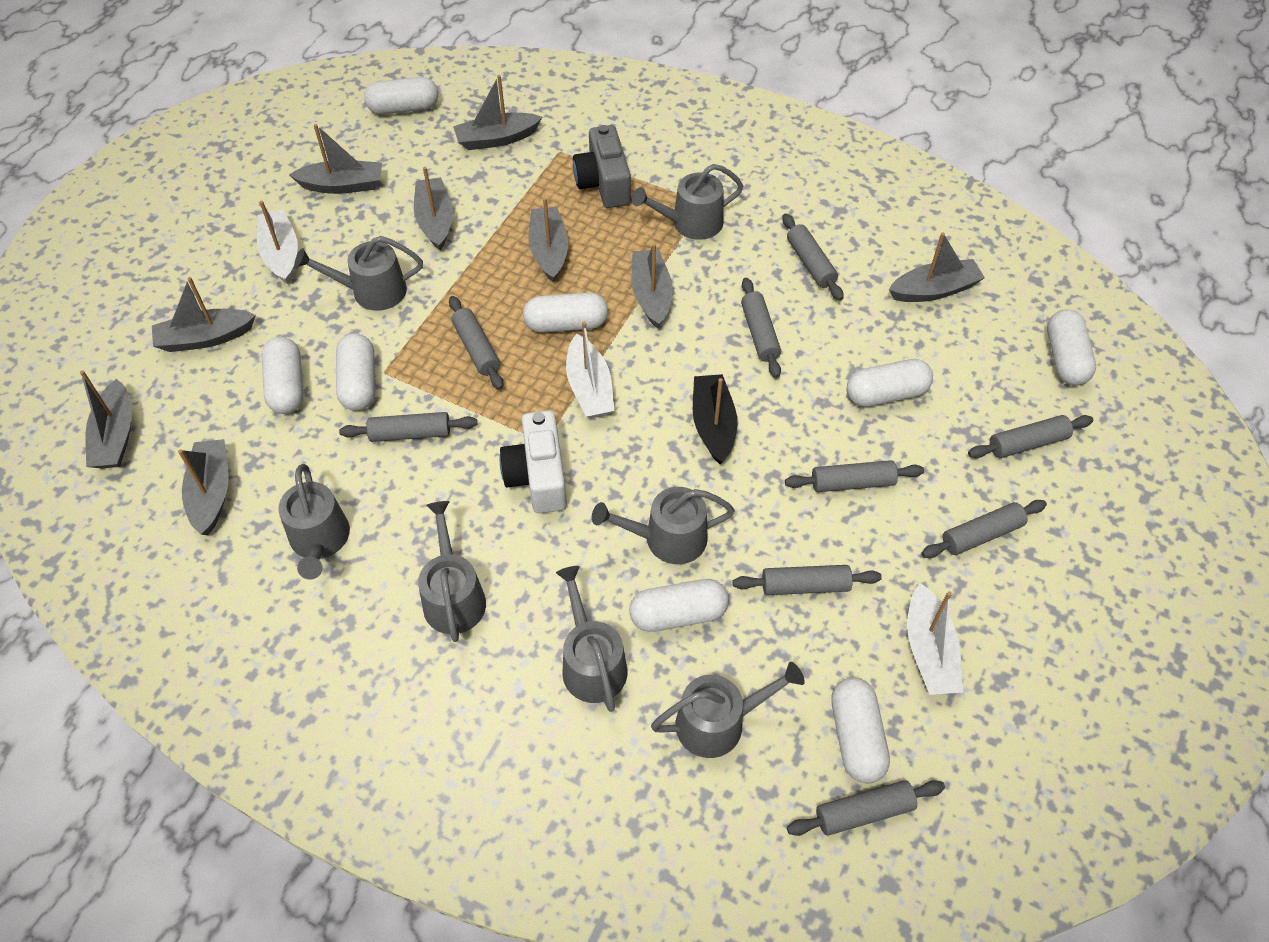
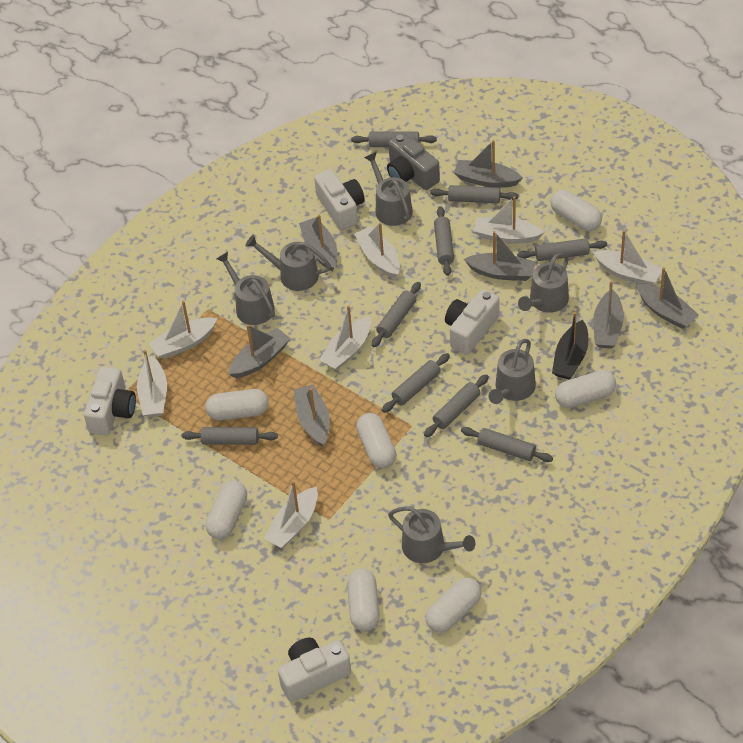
grey boat: [80,370,132,468] [152,277,256,352] [178,439,229,535] [289,124,382,194] [414,167,453,251] [453,75,542,150] [528,198,568,283] [631,243,673,329] [889,232,985,302] = 9 -> [229,325,291,378] [294,384,330,447] [299,215,337,271] [454,140,523,188] [464,231,536,281] [593,281,624,349] [636,267,699,329] = 7
grey watering can: [278,464,350,580] [295,236,423,311] [418,501,486,642] [556,566,627,712] [592,487,735,564] [632,164,743,240] [651,662,805,758] = 7 -> [216,252,275,325] [245,235,331,291] [364,152,413,226] [388,506,475,563] [489,339,536,404] [518,253,569,313] = 6
white boat: [257,201,298,284] [566,322,614,419] [907,583,963,695] = 3 -> [137,350,167,417] [149,301,217,359] [264,481,318,548] [319,306,371,370] [354,223,400,278] [473,196,545,244] [593,230,662,284] = 7
white camera: [500,410,567,513] = 1 -> [84,367,136,435] [278,638,351,702] [314,169,365,230] [445,289,499,355] = 4
white capsule: [262,337,304,414] [336,333,375,411] [364,77,438,115] [523,292,608,333] [629,579,729,632] [831,678,890,784] [847,359,933,407] [1047,309,1096,386] = 8 -> [205,389,269,421] [205,481,247,539] [347,568,380,631] [356,413,396,468] [426,578,482,633] [550,190,602,231] [555,370,616,408] = 7

